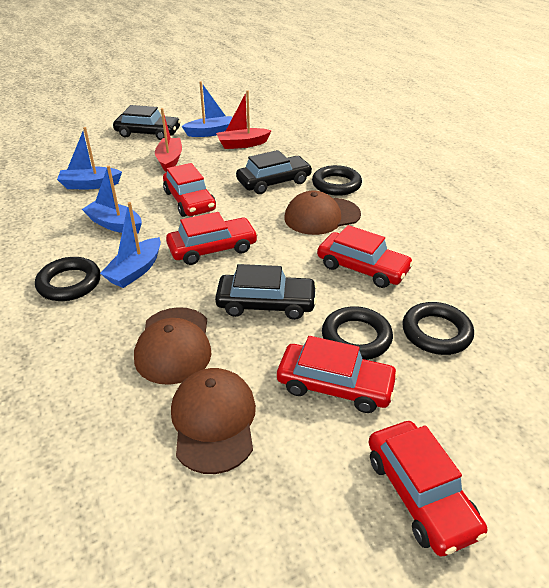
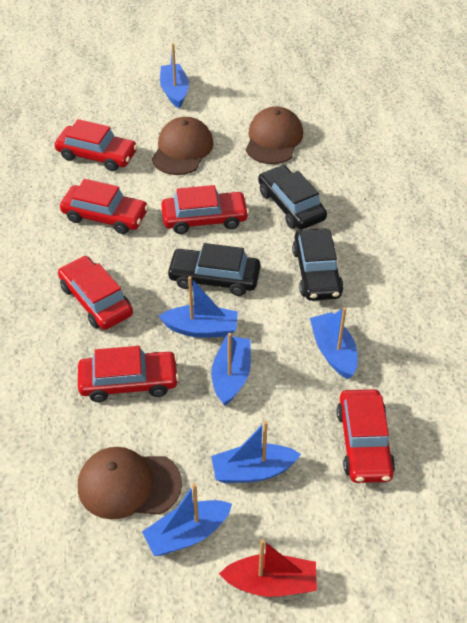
black ring: [35,257,101,301] [312,165,362,196] [322,306,393,360] [403,302,474,355] = 4 -> none = 0
blue boat: [57,127,122,189] [82,166,142,233] [100,202,161,288] [182,82,232,137] = 4 -> [142,483,232,556] [159,276,238,338] [160,43,189,108] [211,333,251,406] [211,421,301,483] [310,307,358,379] = 6
red boat: [155,108,182,172] [216,90,272,149] = 2 -> [219,539,317,597] = 1
red car: [163,163,216,217] [166,212,258,265] [277,336,398,413] [317,225,414,288] [368,421,487,557] = 5 -> [55,119,137,171] [58,256,133,330] [60,179,149,234] [78,346,179,402] [161,185,249,234] [337,389,395,483] = 6

